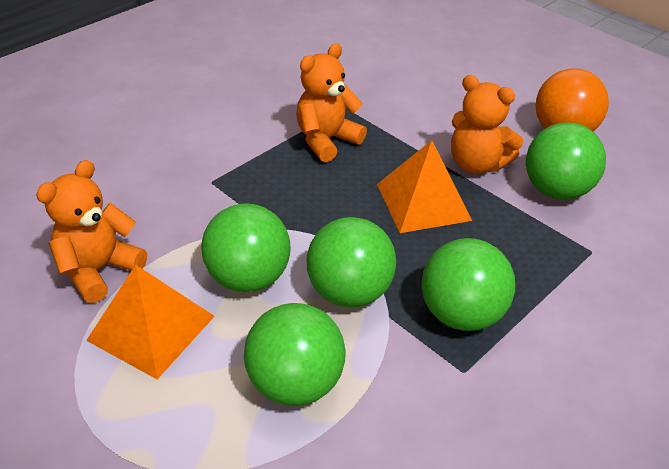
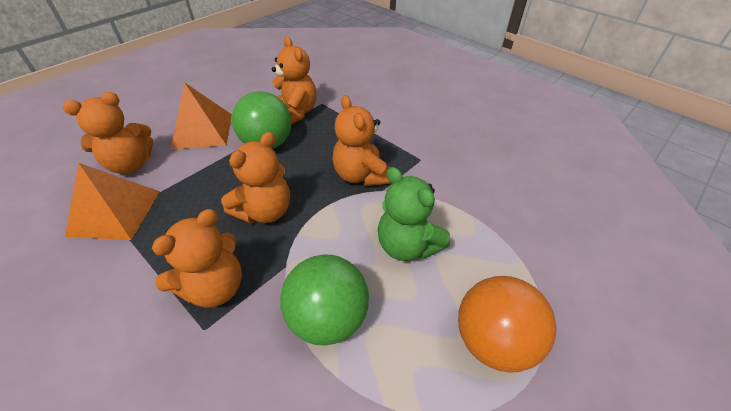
green ball: [201,204,291,292] [244,303,345,406] [307,217,396,307] [421,238,515,331] [526,122,606,200] = 5 -> [232,91,291,149] [280,255,369,346] = 2
green teddy bear: none = 0 -> [378,167,450,261] = 1
orange teddy bear: [36,160,147,303] [296,43,367,162] [451,75,524,174] = 3 -> [63,92,153,174] [152,209,242,308] [221,132,290,223] [272,37,316,124] [332,95,391,186] = 5

